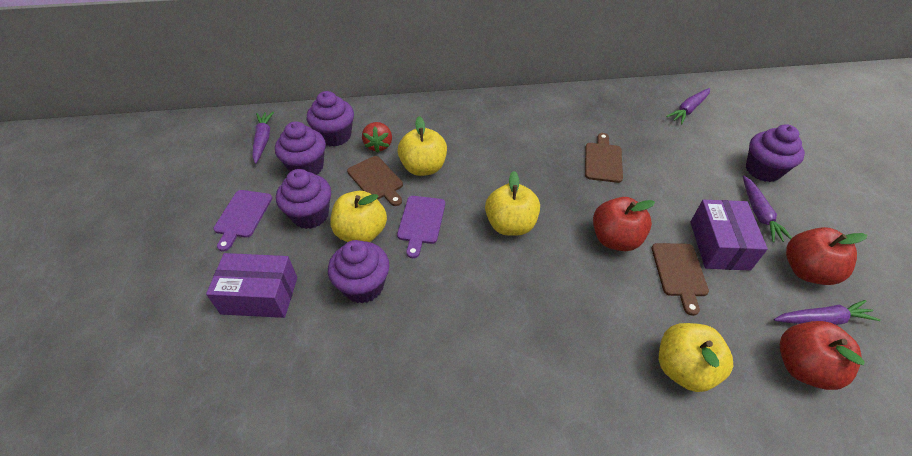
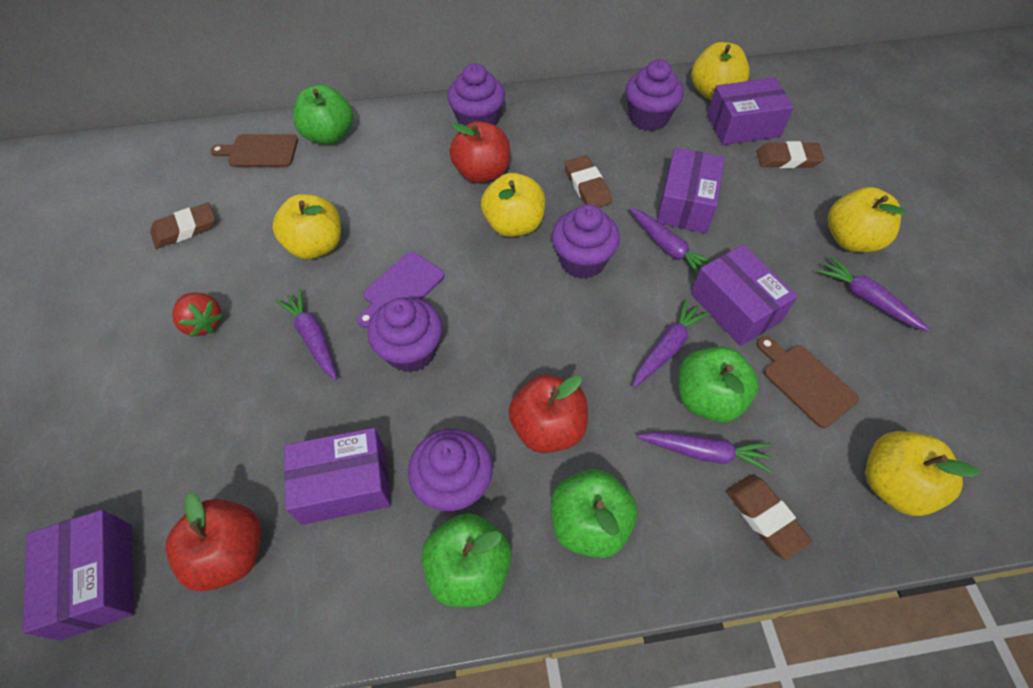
brown cutting board: [347,156,403,206] [585,133,623,183] [652,243,709,316] = 3 -> [210,134,298,167] [757,336,859,428] = 2
brown eraser: none = 0 -> [150,202,215,249] [565,156,612,208] [726,475,812,560] [757,141,824,168] = 4
green apple: none = 0 -> [293,85,353,145] [421,513,512,607] [551,469,637,558] [678,346,759,422] = 4
purple box: [206,253,297,318] [690,200,768,271] = 2 -> [22,510,135,640] [284,428,391,525] [657,148,725,233] [691,245,798,346] [707,77,794,145] = 5
purple carrot: [252,112,274,164] [666,88,710,124] [743,176,792,242] [774,300,880,325] = 4 -> [276,289,338,380] [629,208,712,276] [633,299,709,388] [637,432,772,472] [818,257,930,331] = 5
purple cutting board: [213,190,272,251] [397,196,445,258] = 2 -> [357,252,445,328] = 1
yellow apple: [330,191,387,242] [398,116,447,176] [485,171,540,236] [659,323,733,392] = 4 -> [272,194,341,259] [481,173,545,237] [692,42,750,100] [828,187,906,252] [865,431,980,516] = 5

